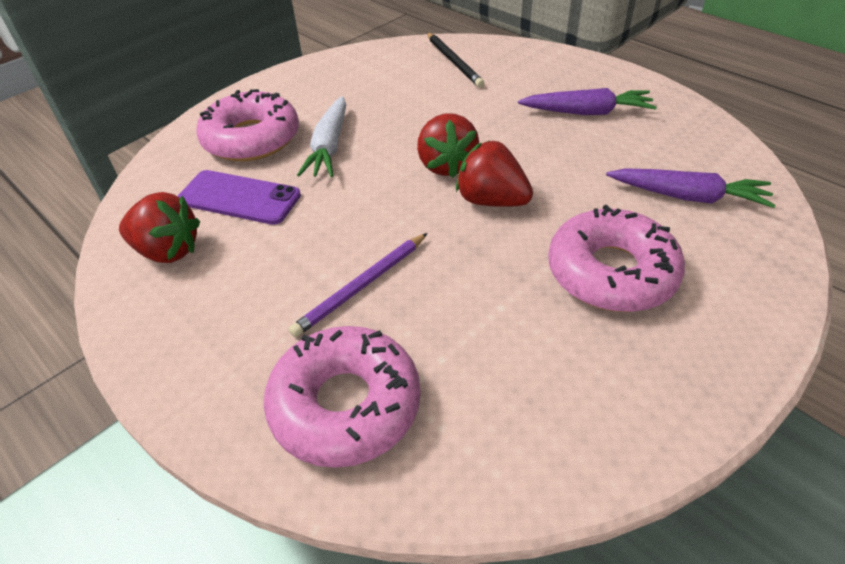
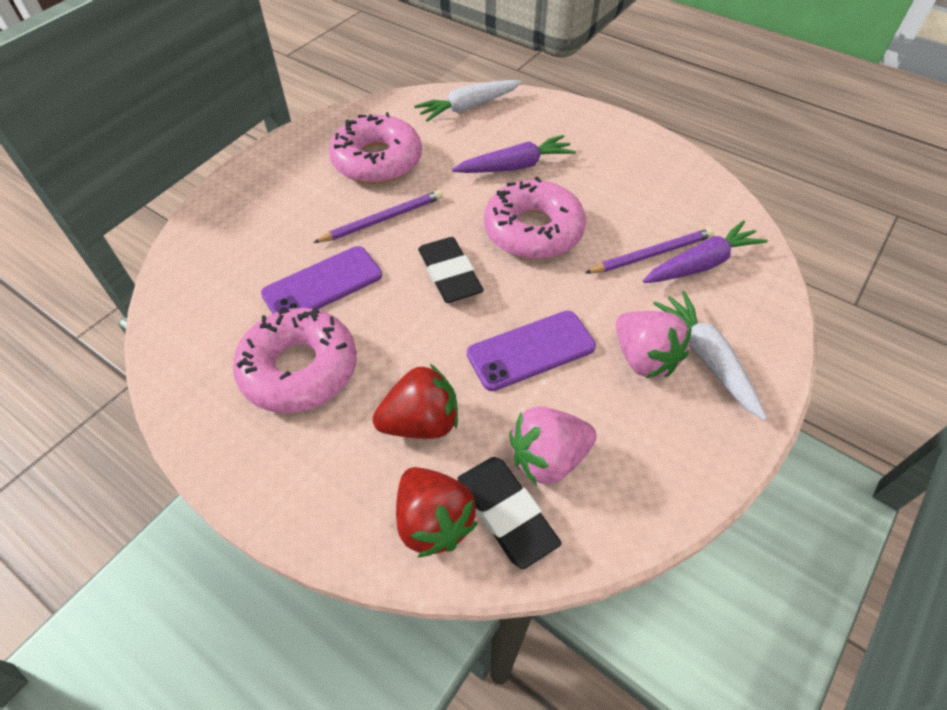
black eraser: none = 0 -> [418,237,484,303] [457,457,562,569] = 2
black pencil: [427,32,484,87] = 1 -> none = 0
pink strawberry: none = 0 -> [509,406,597,486] [616,311,692,378] = 2
purple pencil: [289,233,427,337] = 1 -> [313,190,443,243] [585,228,714,274] = 2
purple phone: [178,170,301,225] = 1 -> [261,246,382,314] [467,311,596,391] = 2
red strawberry: [119,192,200,263] [417,114,479,178] [456,140,533,207] = 3 -> [373,364,458,439] [396,467,478,558] = 2
white carrot: [297,96,346,177] = 1 -> [414,80,522,122] [653,291,767,420] = 2

